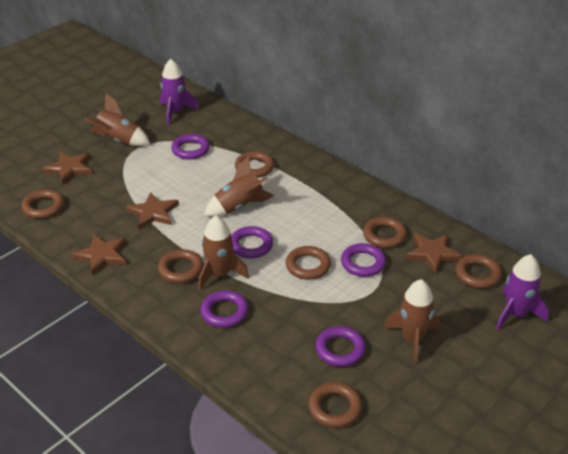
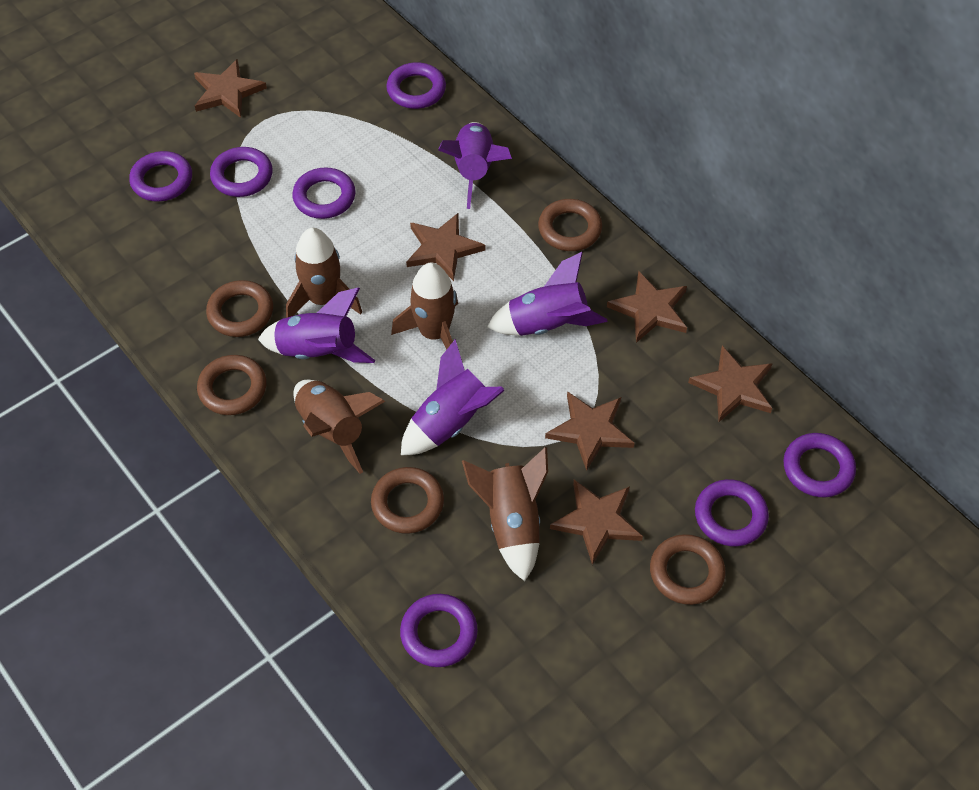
brown ring: [21,189,64,219] [158,249,204,283] [235,151,274,178] [286,246,331,280] [308,382,362,428] [363,217,407,248] [455,254,502,289] = 7 -> [197,355,267,415] [206,280,273,337] [371,467,444,534] [538,199,602,251] [650,534,726,605] = 5
brown star: [42,151,92,184] [72,234,126,275] [126,192,179,229] [405,233,463,274] = 4 -> [194,59,267,118] [406,213,486,281] [545,391,635,471] [550,480,643,565] [607,271,687,343] [688,346,773,422] = 6
purple ring: [171,134,210,160] [200,290,249,328] [231,226,273,258] [315,326,366,367] [341,243,386,277] = 5 -> [129,151,192,202] [210,147,273,197] [292,167,356,219] [386,62,446,109] [400,594,478,667] [695,479,769,547] [783,433,856,497] = 7
purple rocket: [160,59,199,125] [496,254,549,330] = 2 -> [258,288,375,363] [401,339,504,455] [438,122,512,209] [487,252,607,336] = 4

